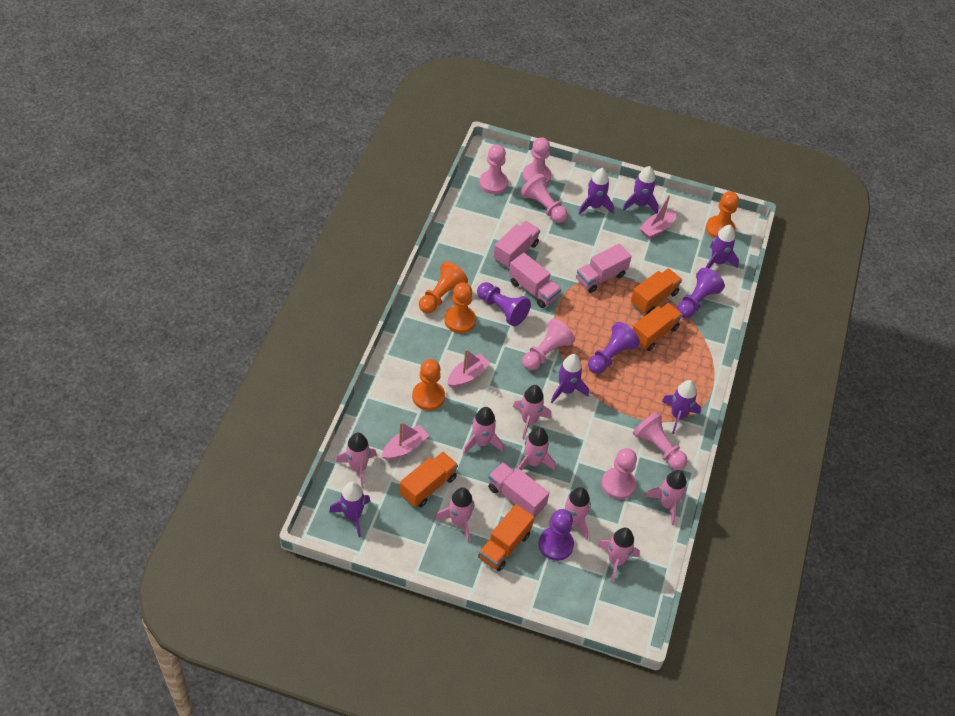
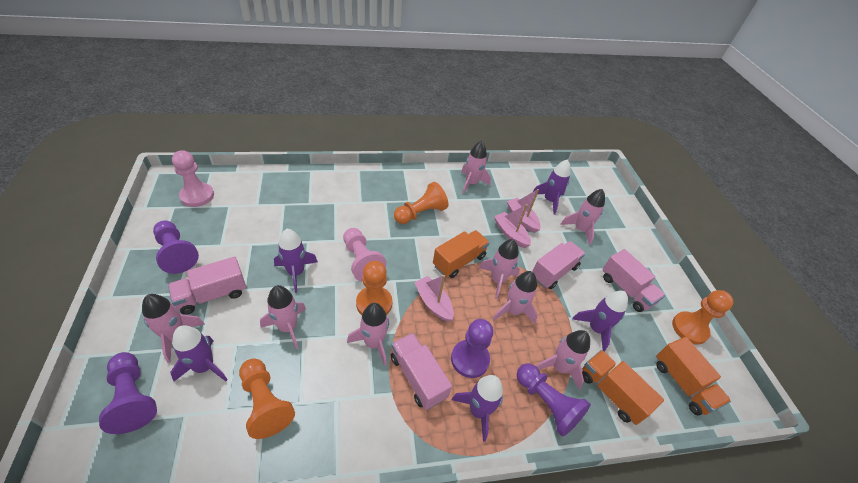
orange truck: [400,452,458,507] [478,504,534,571] [631,268,682,314] [633,303,682,351] = 4 -> [433,230,490,278] [582,350,664,425] [656,337,731,416] = 3
pink pawn: [479,145,508,194] [521,174,568,223] [522,318,575,370] [523,137,551,185] [602,448,637,499] [633,412,687,470] = 6 -> [172,150,214,207] [343,228,387,282] = 2
purple rocket: [329,481,370,537] [551,354,589,403] [578,168,614,215] [623,166,659,213] [662,380,701,434] [706,225,739,268] = 6 -> [170,325,228,381] [274,229,318,293] [452,375,503,442] [533,159,570,215] [572,291,628,352] = 5

